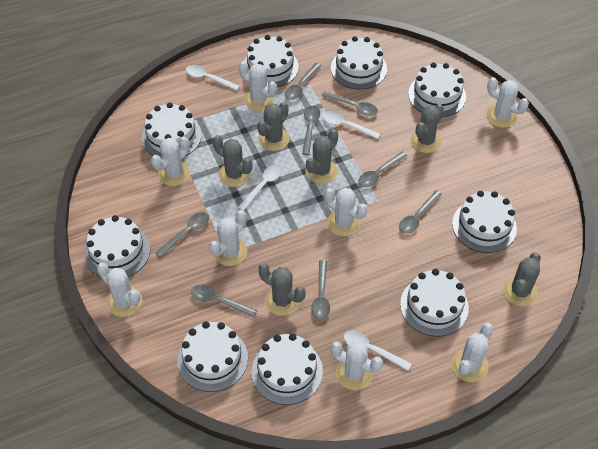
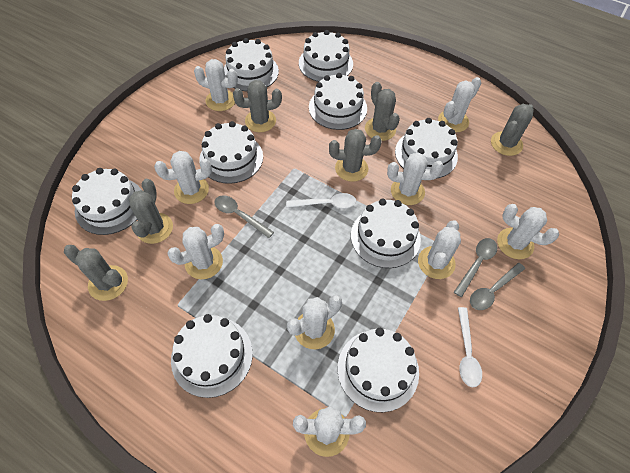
grey spoon: [155,212,209,257] [191,285,257,317] [285,63,321,100] [302,106,320,155] [311,260,330,320] [322,91,378,116] [358,151,408,187] [399,190,442,234] = 8 -> [214,195,274,238] [454,238,497,297] [470,263,525,310] = 3
white cactus: [97,263,142,317] [151,137,190,186] [209,210,247,266] [239,61,277,111] [324,188,367,236] [331,341,383,390] [451,323,493,382] [487,77,529,128] = 8 -> [154,151,212,204] [167,224,224,279] [194,59,238,111] [287,295,342,349] [293,406,366,457] [387,152,443,205] [418,220,461,279] [438,77,481,132] [497,204,559,259] = 9
white spoon: [186,65,240,91] [238,165,282,211] [323,111,380,139] [344,330,411,371] = 4 -> [286,193,356,208] [458,307,482,388] = 2

